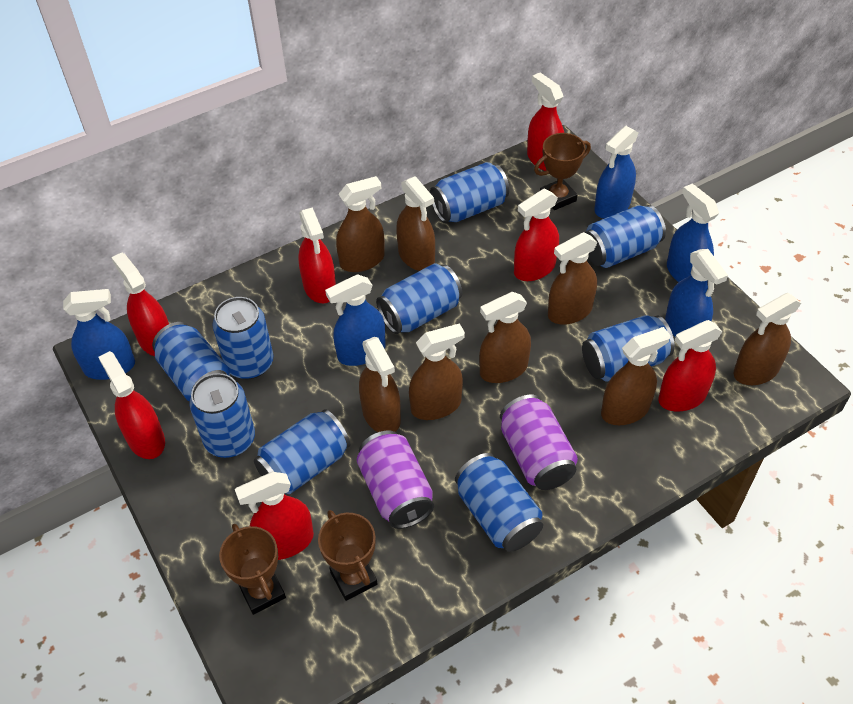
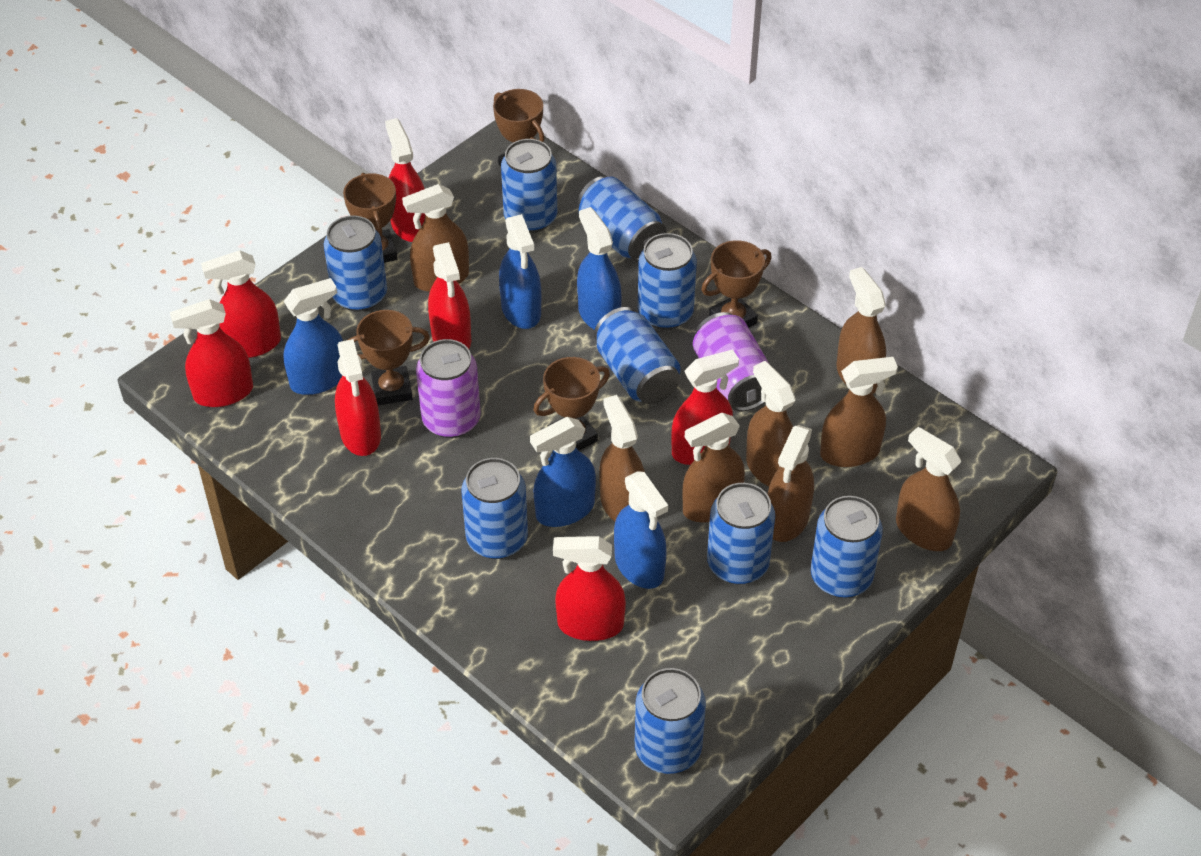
brown trophy: [219,524,286,615] [318,510,377,601] [534,133,591,210] = 3 -> [343,173,397,263] [348,310,430,405] [493,89,544,166] [533,357,610,450] [701,240,772,328] = 5

